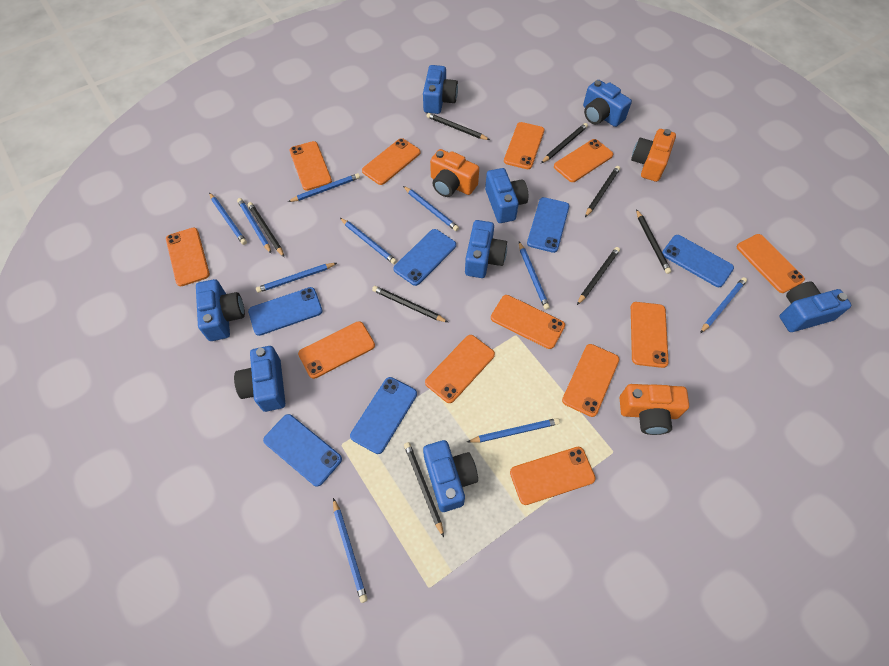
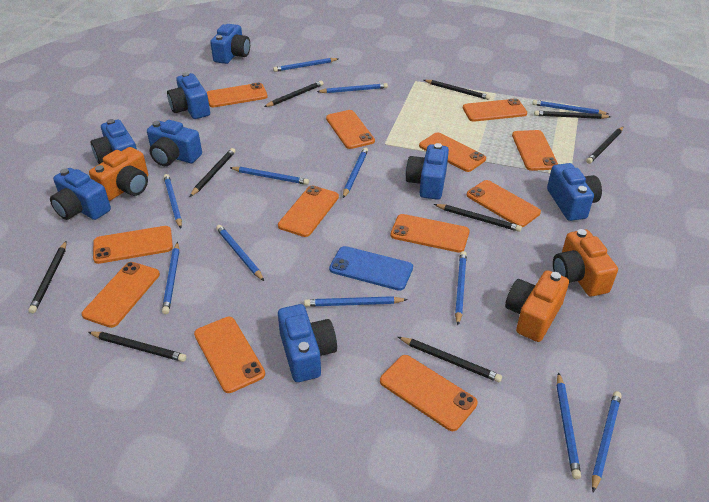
black pencil: [248,202,284,257] [372,286,448,322] [404,442,444,537] [427,113,490,140] [541,123,588,163] [577,247,620,305] [585,166,620,217] [636,209,671,274] = 8 -> [28,241,66,313] [88,332,186,362] [190,148,235,197] [264,81,323,107] [398,337,502,382] [424,80,491,100] [434,204,522,232] [534,111,611,119] [586,127,623,164] = 9
blue pencil: [209,193,247,245] [237,198,271,253] [256,263,337,293] [288,173,360,202] [333,498,368,603] [340,218,397,264] [403,186,459,231] [467,418,560,443] [519,242,550,310] [700,277,747,333] = 10 -> [162,242,179,314] [164,174,182,228] [216,225,264,281] [229,167,309,185] [273,58,338,72] [304,296,408,307] [317,83,388,93] [343,147,368,198] [455,251,467,325] [532,100,609,115] [557,372,581,479] [592,391,622,492] = 12
blue phone: [248,287,323,336] [263,414,342,487] [350,377,417,454] [393,229,456,286] [527,197,569,253] [662,235,734,287] = 6 -> [329,246,413,291] = 1

